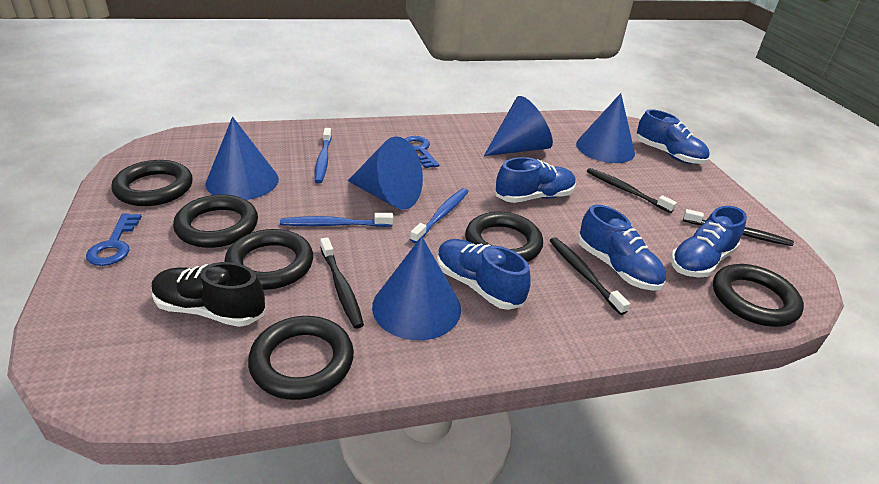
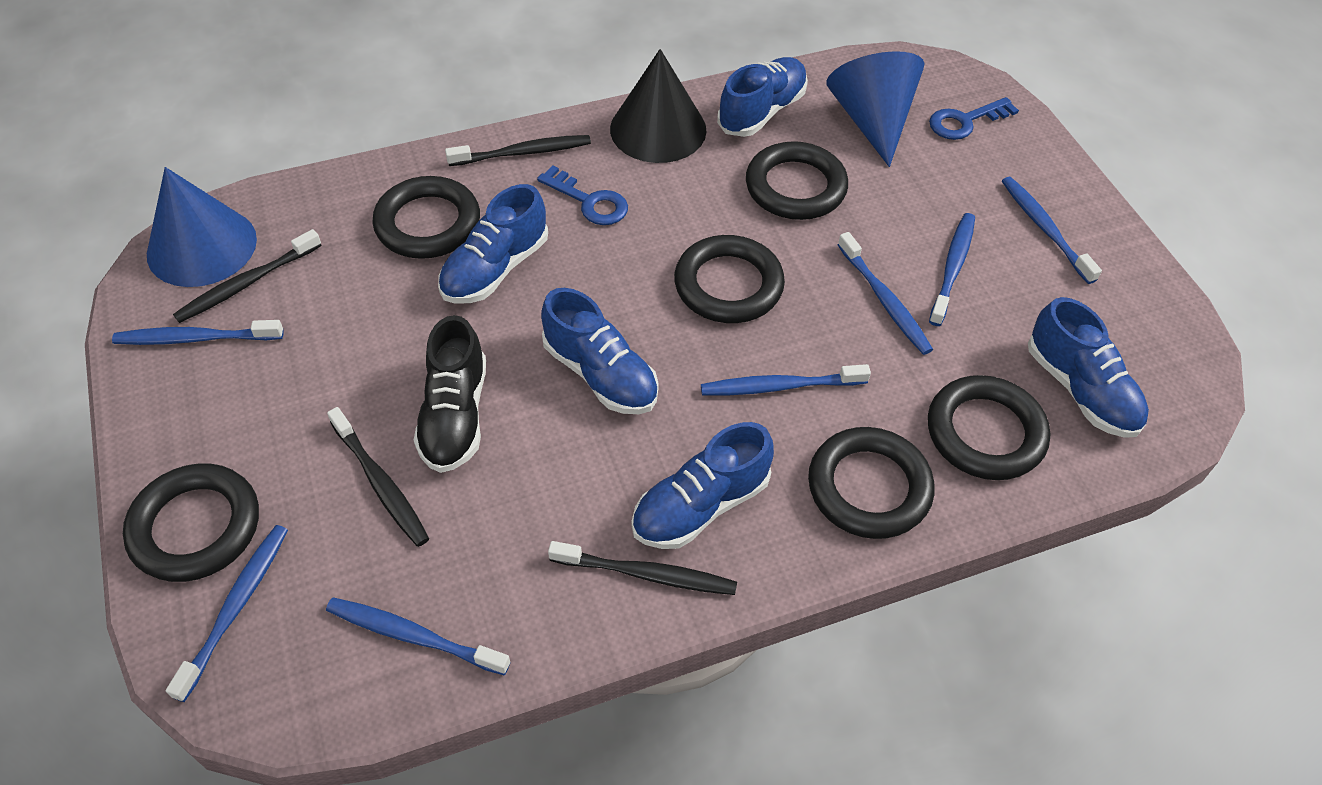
black cone: none = 0 -> [610,49,706,163] = 1
blue cone: [206,117,279,200] [348,136,423,210] [372,236,461,340] [484,96,553,156] [576,93,635,163] = 5 -> [147,167,257,287] [826,51,925,167] = 2
blue toothbrush: [280,213,393,227] [314,128,332,184] [410,188,469,243] = 3 -> [112,320,283,345] [166,525,288,702] [326,598,510,675] [701,364,871,395] [838,232,933,355] [929,213,975,326] [1002,177,1102,284] = 7

